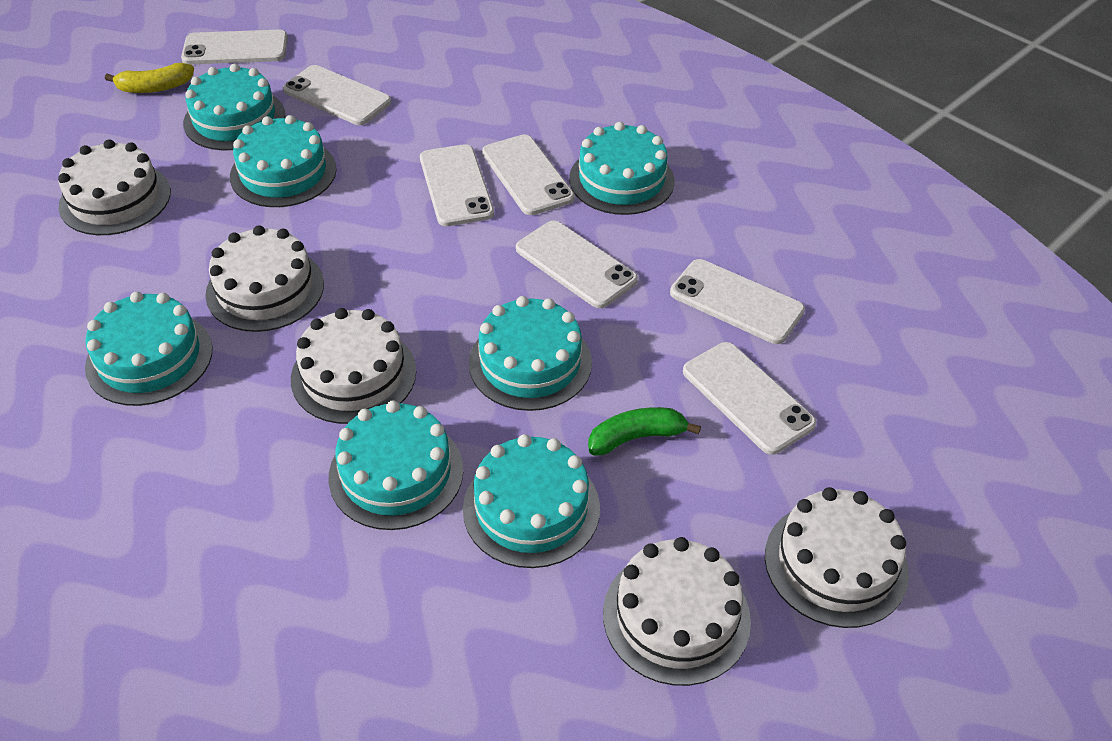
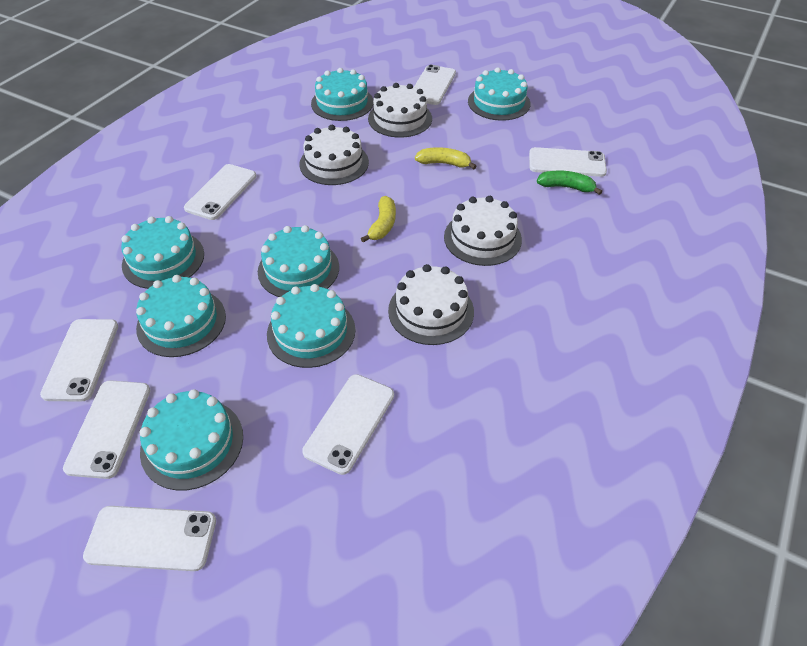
white cake: [58,139,171,235] [205,225,324,332] [291,308,416,424] [603,537,751,686] [765,487,909,628] = 5 -> [299,125,369,185] [368,83,432,138] [388,264,474,345] [444,196,522,266] = 4
yellow banana: [105,63,194,93] = 1 -> [361,196,396,243] [415,147,476,169] = 2

